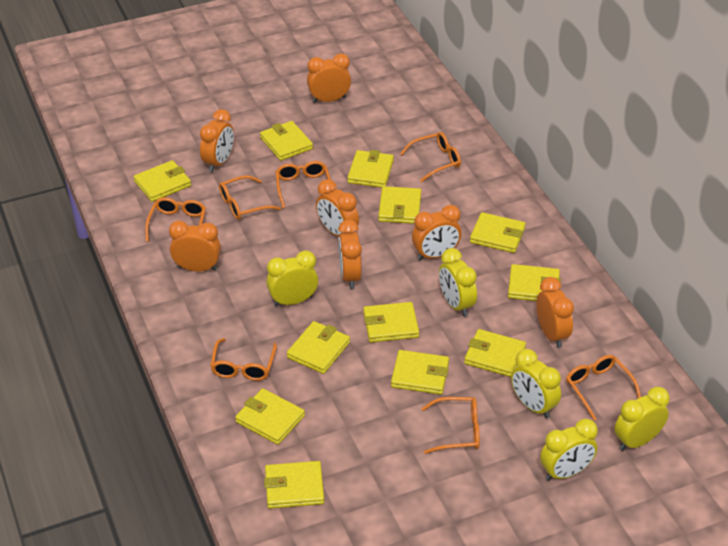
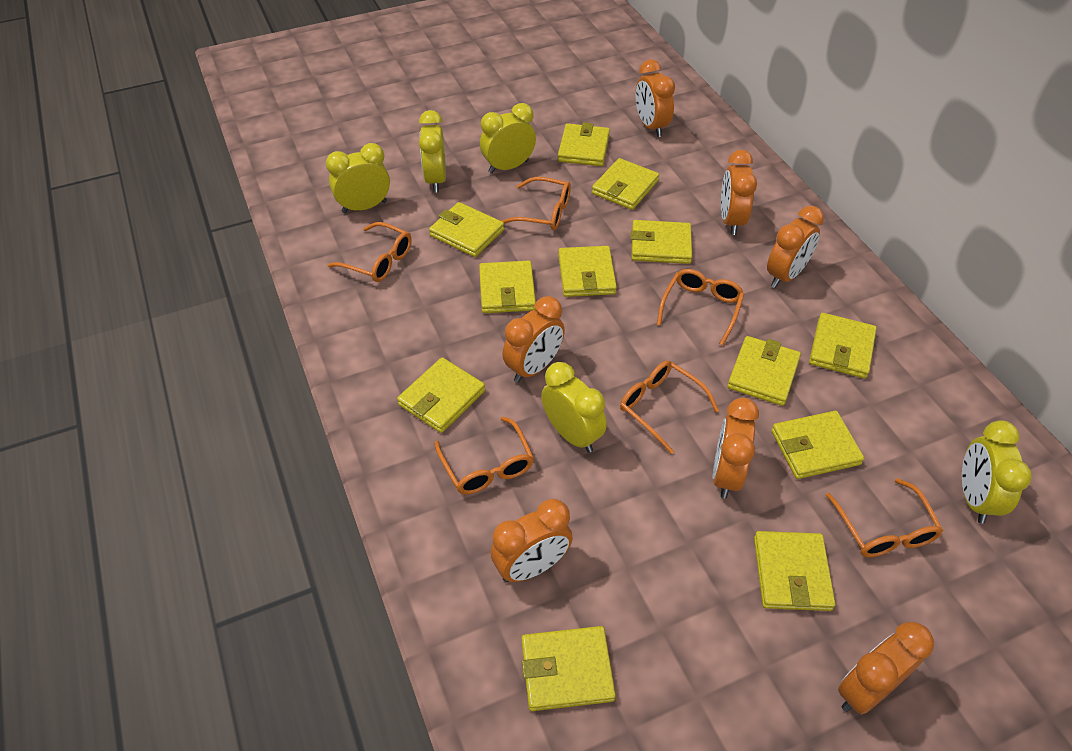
orange glasses: [145,197,206,242] [210,338,277,381] [219,175,281,220] [275,161,331,208] [400,132,461,182] [421,397,480,454] [566,355,641,420] = 7 -> [328,222,412,282] [435,416,534,495] [501,177,571,230] [620,361,719,454] [657,269,744,345] [826,478,943,557] = 6

